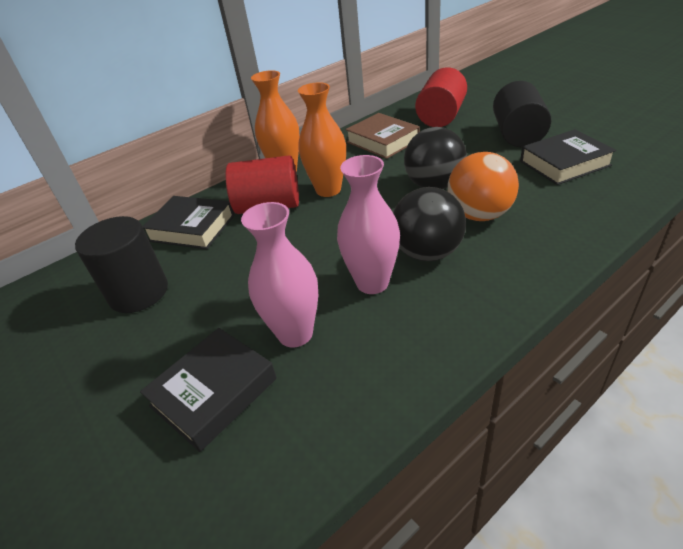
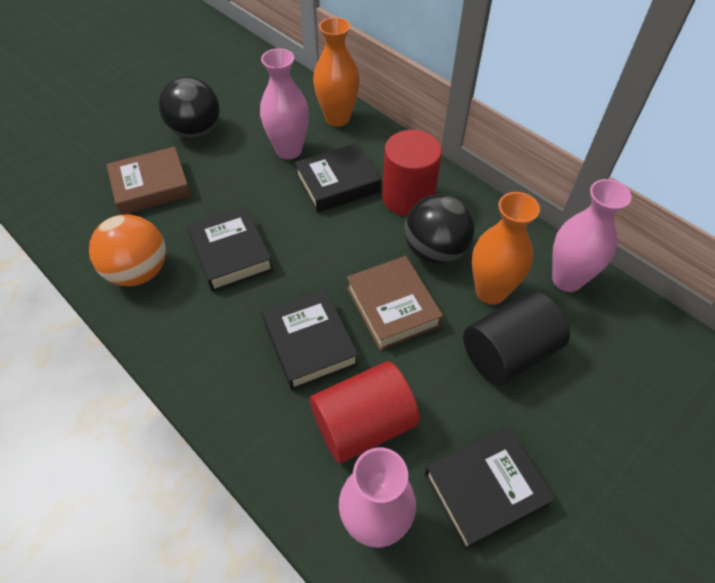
black book: [140,328,277,452] [142,196,235,249] [520,129,617,185] = 3 -> [187,206,273,292] [262,289,358,391] [295,143,381,213] [425,427,556,550] = 4
black cylinder: [75,216,168,313] [493,81,551,147] = 2 -> [463,291,570,386] = 1
brown book: [345,113,420,159] = 1 -> [106,147,191,215] [347,256,443,350] = 2
pink vase: [241,202,318,347] [337,155,400,294] = 2 -> [260,48,309,159] [339,447,416,547] [552,179,632,292] = 3

